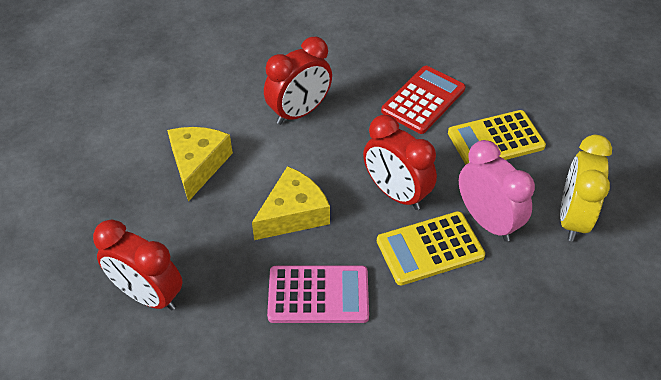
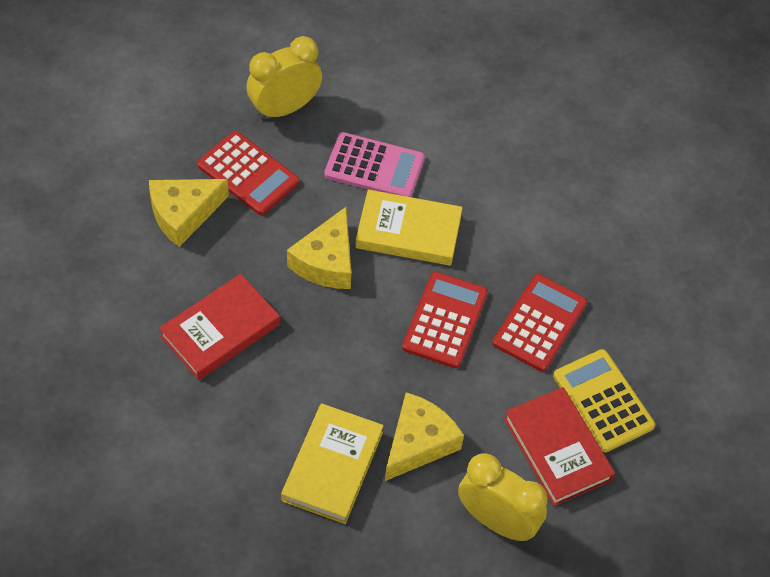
pink clock: [459,140,535,242] = 1 -> none = 0
red book: none = 0 -> [159,274,280,380] [504,387,615,506] = 2
red calculator: [381,66,465,134] = 1 -> [197,131,299,215] [402,272,488,368] [492,274,587,372] = 3
red clock: [93,220,183,311] [264,37,332,125] [363,115,437,210] = 3 -> none = 0
yellow book: none = 0 -> [281,403,384,524] [355,190,463,266] = 2
yellow calculator: [377,211,485,285] [448,110,546,165] = 2 -> [553,349,655,452] = 1
yellow cheese: [167,127,233,202] [252,166,330,240] = 2 -> [149,179,229,247] [287,207,351,289] [385,392,464,481] = 3
yellow clock: [560,135,612,241] = 1 -> [246,36,322,120] [458,453,548,541] = 2

